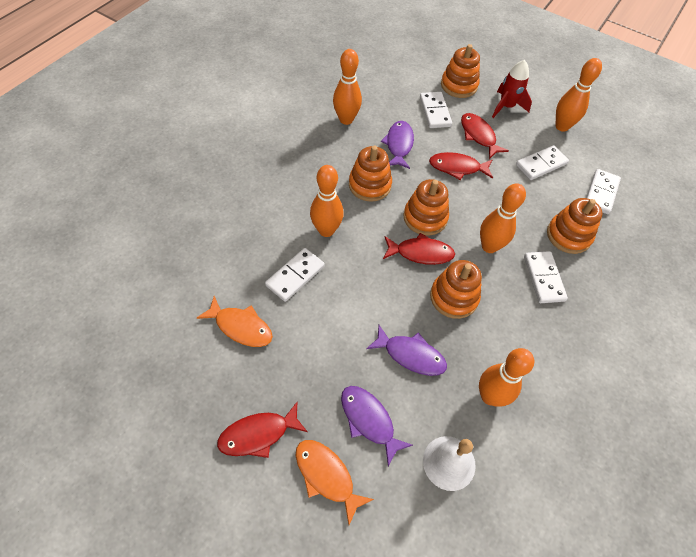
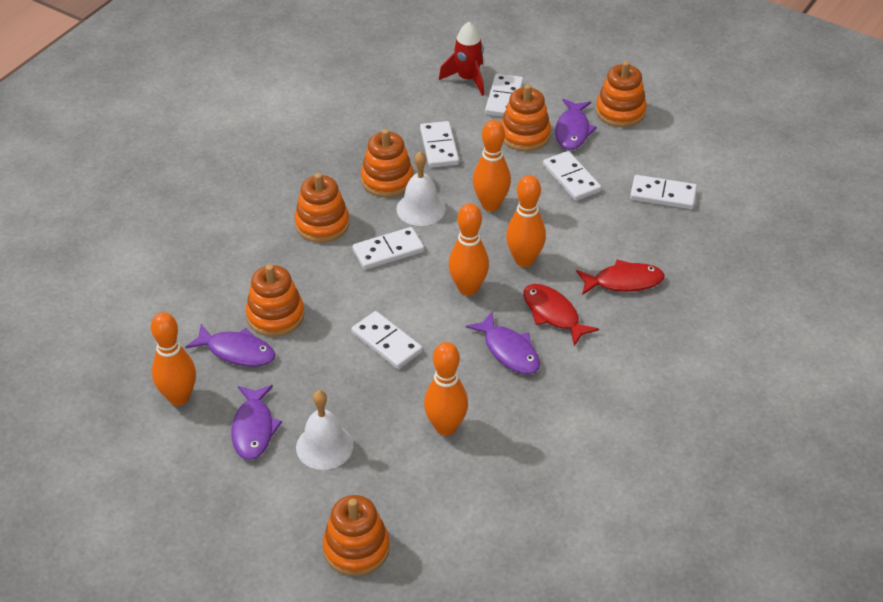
orange fish: [197,296,273,347] [296,440,374,525] = 2 -> none = 0
orange stacking toy: [349,146,392,202] [403,179,449,236] [430,260,482,319] [441,44,480,98] [547,198,603,254] = 5 -> [246,264,304,337] [295,173,349,243] [323,495,390,576] [361,129,414,197] [501,84,551,151] [596,61,647,127] = 6
purple fish: [341,386,413,466] [366,325,447,376] [381,121,414,169] = 3 -> [185,324,275,367] [231,385,282,460] [466,312,540,374] [555,99,597,150] = 4
red fish: [217,402,308,458] [383,233,455,265] [429,152,493,180] [461,113,509,159] = 4 -> [523,284,599,346] [576,260,665,295] = 2
white bell: [423,436,476,491] = 1 -> [296,390,353,470] [396,151,446,226] = 2
white domino: [265,248,325,302] [420,92,452,128] [516,145,569,180] [524,251,568,303] [586,169,621,214] = 5 -> [351,311,423,369] [352,227,424,270] [420,121,459,168] [485,74,524,117] [543,151,601,201] [630,175,697,209] = 6

